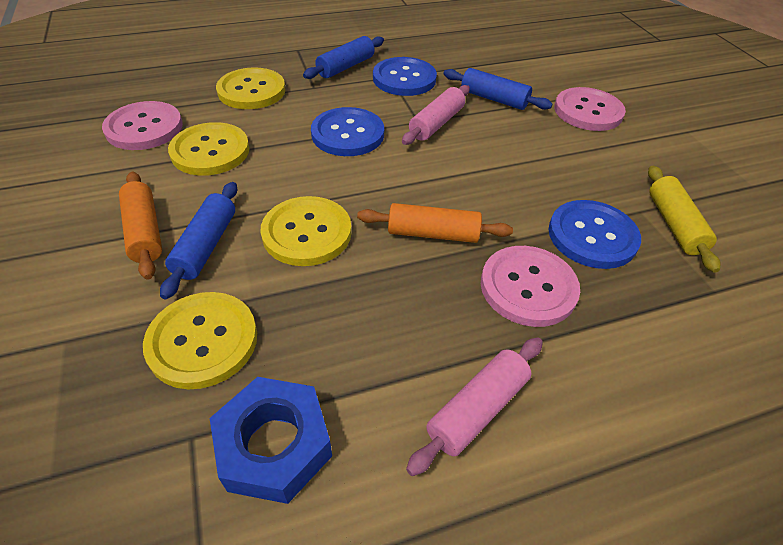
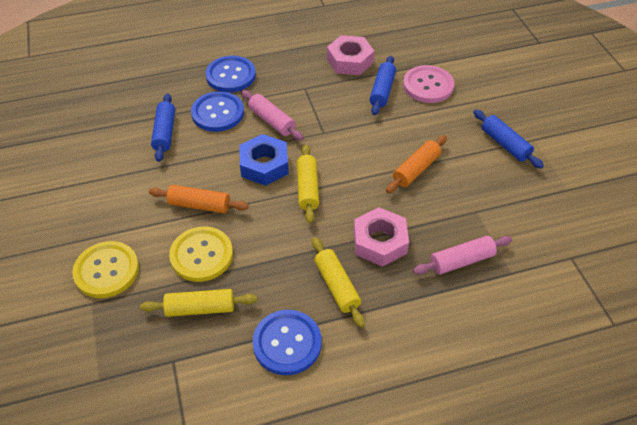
pink button: [102,101,183,150] [481,246,580,327] [554,87,626,131] = 3 -> [403,65,454,103] = 1
pink nut: none = 0 -> [327,35,374,75] [354,207,409,267] = 2
yellow button: [143,292,257,389] [168,122,250,176] [216,67,286,109] [260,196,352,266] = 4 -> [72,241,139,298] [169,227,233,282] = 2
yellow rolling pin: [648,166,720,273] = 1 -> [140,289,257,317] [297,145,319,223] [312,237,365,327] = 3

